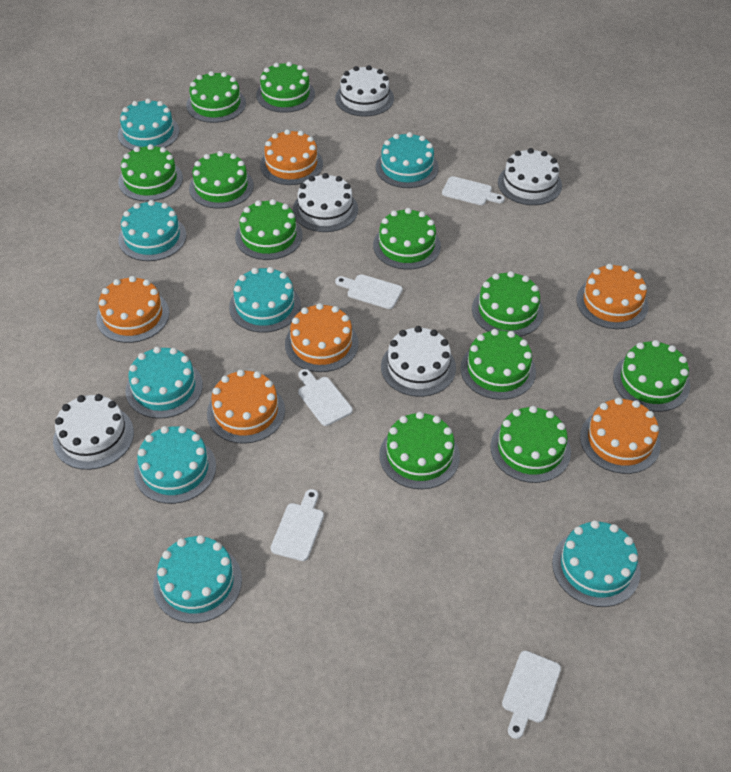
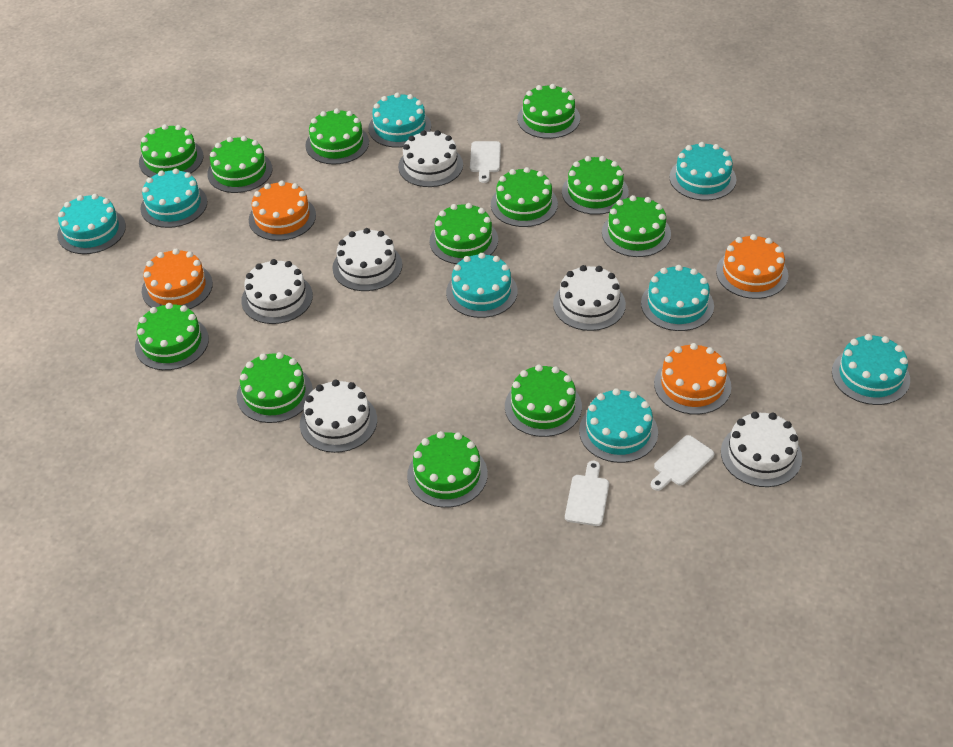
green cake: [118,144,183,201] [186,71,246,123] [189,151,254,209] [235,199,303,260] [256,62,315,113] [373,208,441,270] [379,412,460,489] [460,329,536,400] [472,271,544,336] [490,406,571,483] [613,340,690,412] = 11 -> [135,303,209,370] [139,124,204,178] [207,136,272,193] [237,352,313,423] [305,108,369,165] [407,431,488,508] [429,203,498,264] [491,167,558,227] [505,365,582,437] [517,84,580,139] [562,156,629,215] [602,195,671,257] = 12
orange cake: [96,276,169,343] [207,369,285,444] [260,129,323,185] [285,303,359,372] [577,264,648,329] [580,397,661,474] = 6 -> [142,249,213,309] [249,180,316,241] [654,343,731,415] [716,234,788,299] = 4
white cake: [53,394,134,470] [293,173,358,232] [335,65,394,116] [381,326,456,397] [498,148,562,205] = 5 -> [241,259,313,324] [300,379,377,453] [332,228,402,291] [398,130,463,187] [553,265,626,331] [721,412,802,487] = 6
white cutting board: [271,489,324,561] [298,369,353,426] [335,274,403,309] [442,176,505,205] [502,651,561,739] = 5 -> [470,141,501,183] [565,461,609,526] [651,435,714,491] = 3

